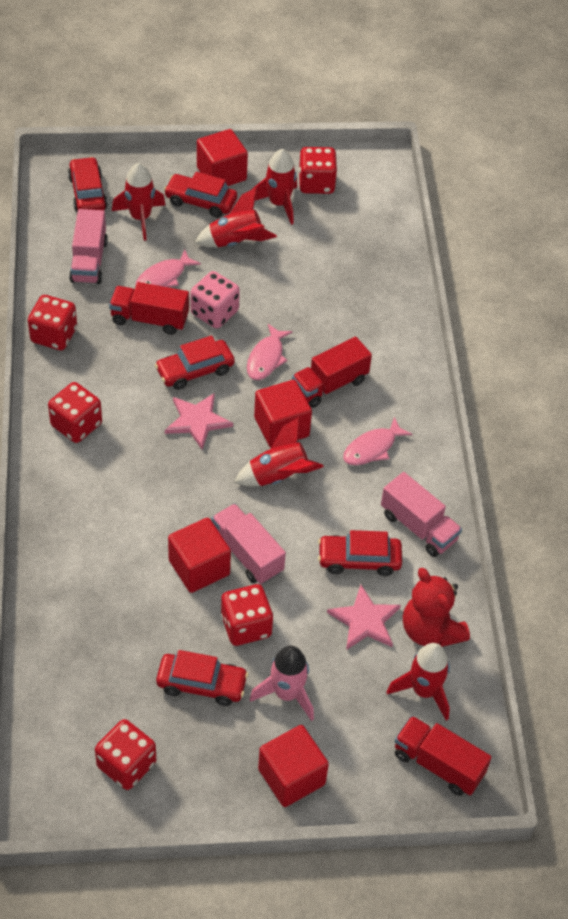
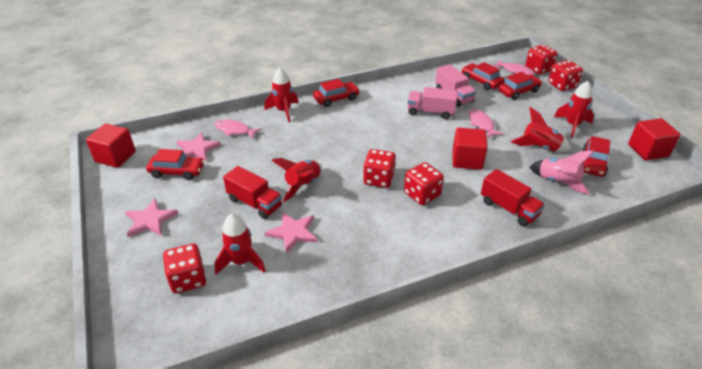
pink dice: [190,271,240,328] = 1 -> none = 0
pink star: [165,393,233,450] [327,585,401,650] = 2 -> [125,198,178,237] [176,132,221,161] [265,212,318,254] = 3
pink truck: [69,209,108,284] [212,504,286,584] [381,472,462,557] = 3 -> [407,87,458,119] [435,65,476,107] = 2
red cube: [168,518,231,593] [197,129,248,186] [254,380,312,448] [258,725,329,807] = 4 -> [86,124,136,168] [452,128,488,170] [628,118,681,161] = 3
red teddy bear: [403,568,470,647] = 1 -> none = 0
red truck: [109,282,189,335] [292,337,372,408] [395,716,492,796] = 3 -> [223,166,282,219] [481,169,545,227] = 2

